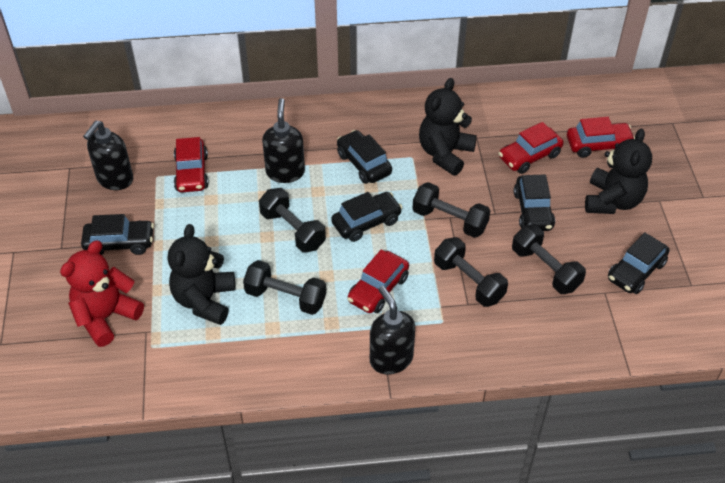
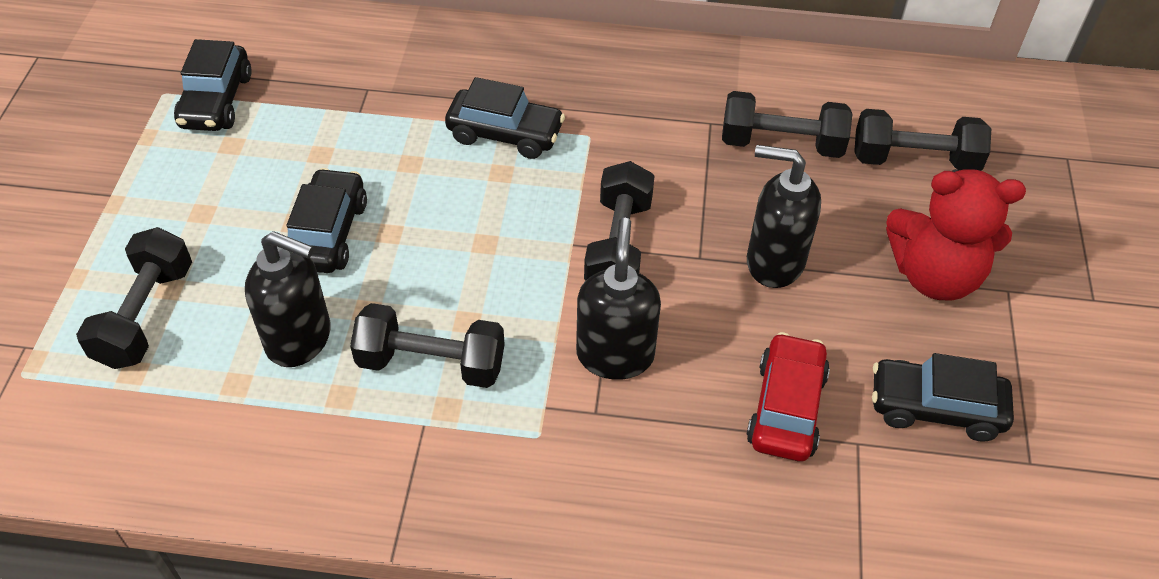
black car: [81,214,154,255] [331,192,402,242] [337,130,392,184] [514,175,555,231] [608,232,670,294] = 5 -> [174,39,252,131] [286,168,367,273] [445,77,565,159] [872,353,1014,442] = 4
black teddy bear: [168,224,236,325] [419,78,477,176] [585,129,652,214] = 3 -> none = 0
red car: [174,137,209,192] [347,250,409,313] [498,122,564,174] [567,117,635,158] = 4 -> [746,332,830,461] = 1

